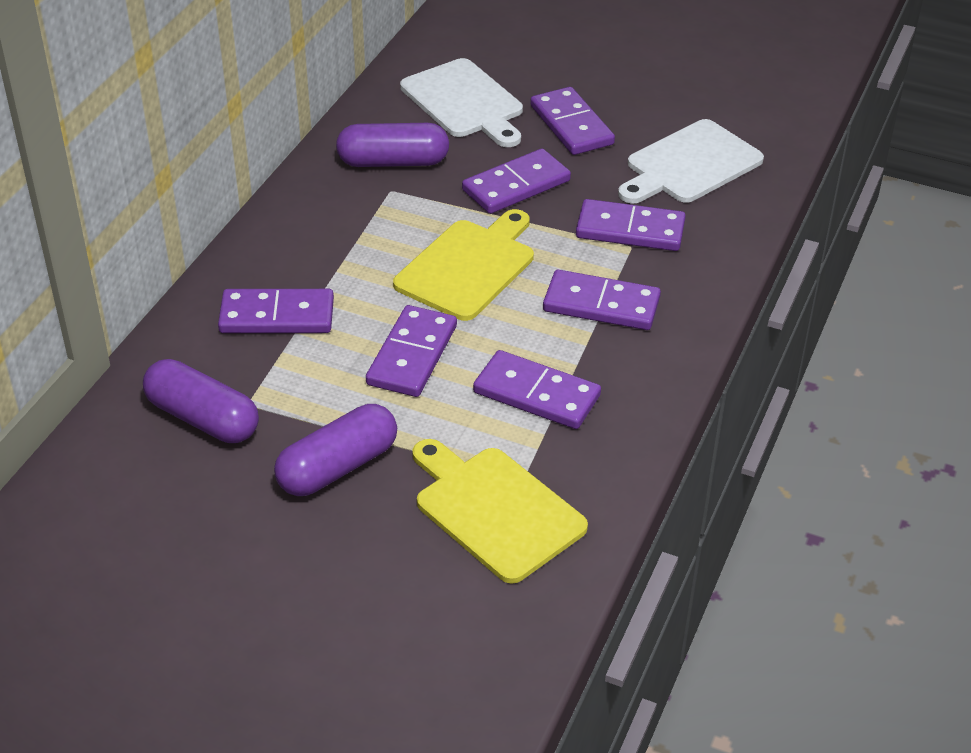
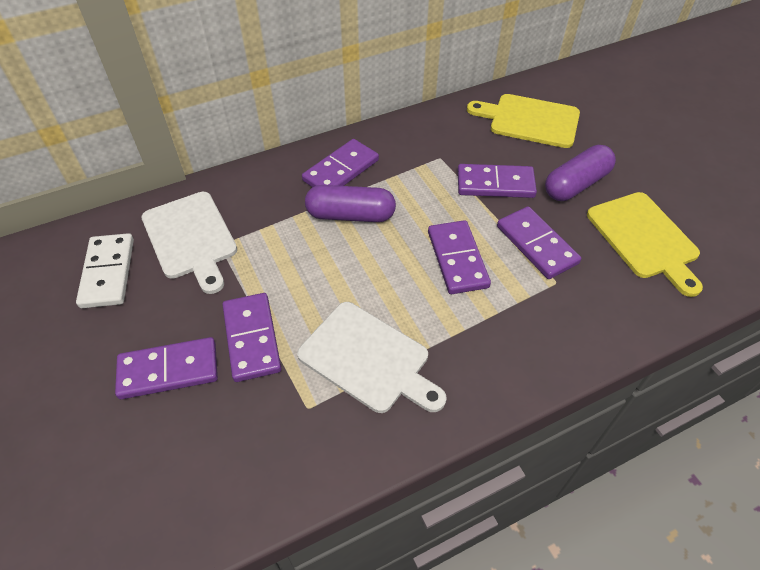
purple capsule: [143,359,259,443] [274,404,397,496] [336,123,449,167] = 3 -> [305,185,396,222] [545,145,616,201] = 2
purple domino: [218,289,334,333] [366,305,457,397] [462,149,571,214] [473,350,601,429] [530,87,615,155] [543,270,661,330] [576,199,686,251] = 7 -> [115,337,218,399] [223,293,281,382] [302,139,379,187] [428,220,491,294] [458,164,537,198] [497,206,581,279] = 6
white domino: none = 0 -> [76,233,134,308] = 1

